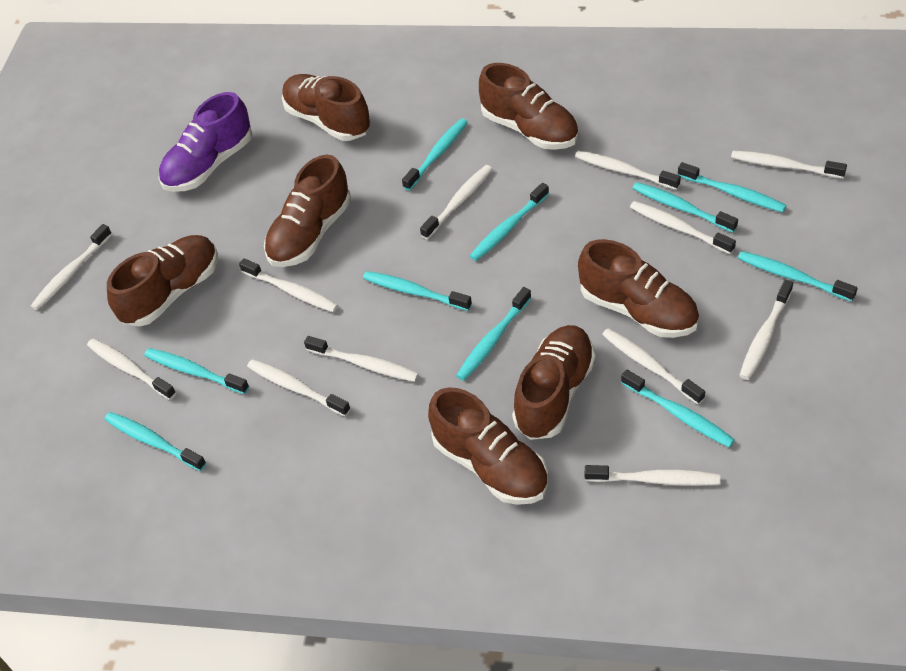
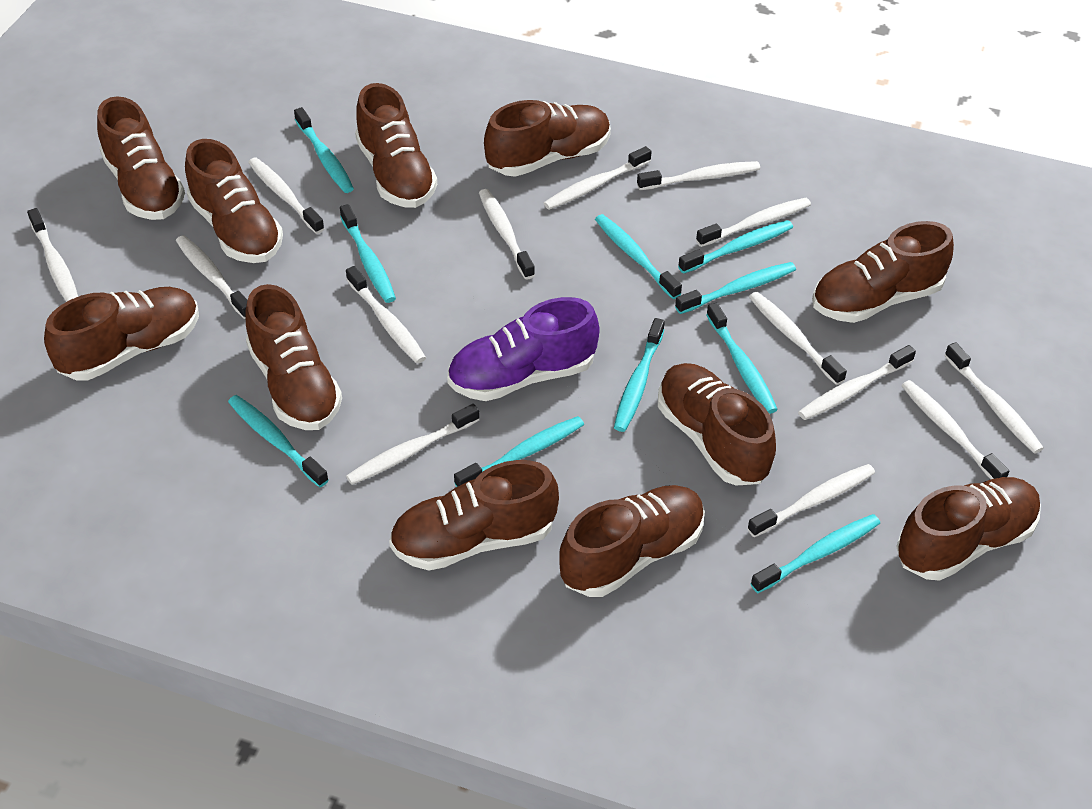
brown shoe: [107,235,218,326] [264,155,351,267] [282,74,371,141] [428,387,548,505] [479,63,578,150] [512,325,596,440] [578,239,699,338] = 7 -> [44,287,199,380] [97,96,185,220] [185,139,283,263] [245,284,342,430] [355,83,437,208] [389,460,559,570] [484,100,611,177] [559,485,705,597] [658,363,776,485] [812,221,954,323] [896,477,1041,581] = 11
white toothbrush: [31,224,112,310] [87,339,176,400] [239,258,338,312] [247,359,351,416] [304,336,419,382] [420,165,493,239] [575,150,681,190] [585,465,721,486] [602,328,705,405] [630,201,736,254] [731,151,847,179] [739,280,793,380] = 12 -> [27,208,78,302] [176,235,247,319] [248,157,325,234] [346,266,426,364] [346,404,479,485] [479,189,535,279] [544,146,652,210] [637,161,760,190] [696,198,811,247] [747,464,875,537] [749,292,847,385] [798,345,916,420] [901,380,1009,479] [944,342,1044,454] = 14

